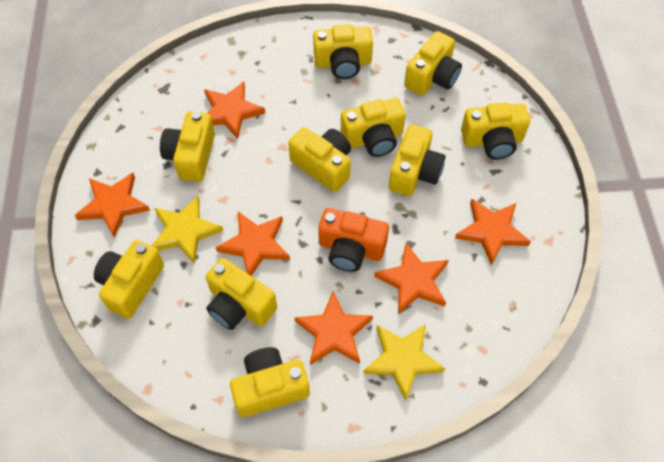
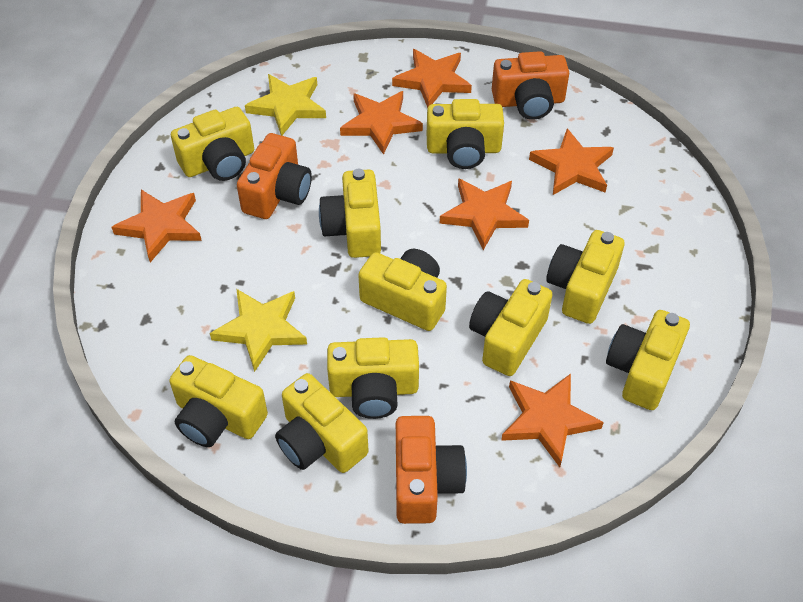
orange camera: [318,208,389,272] = 1 -> [237,133,312,219] [396,416,467,524] [492,51,569,120] = 3

